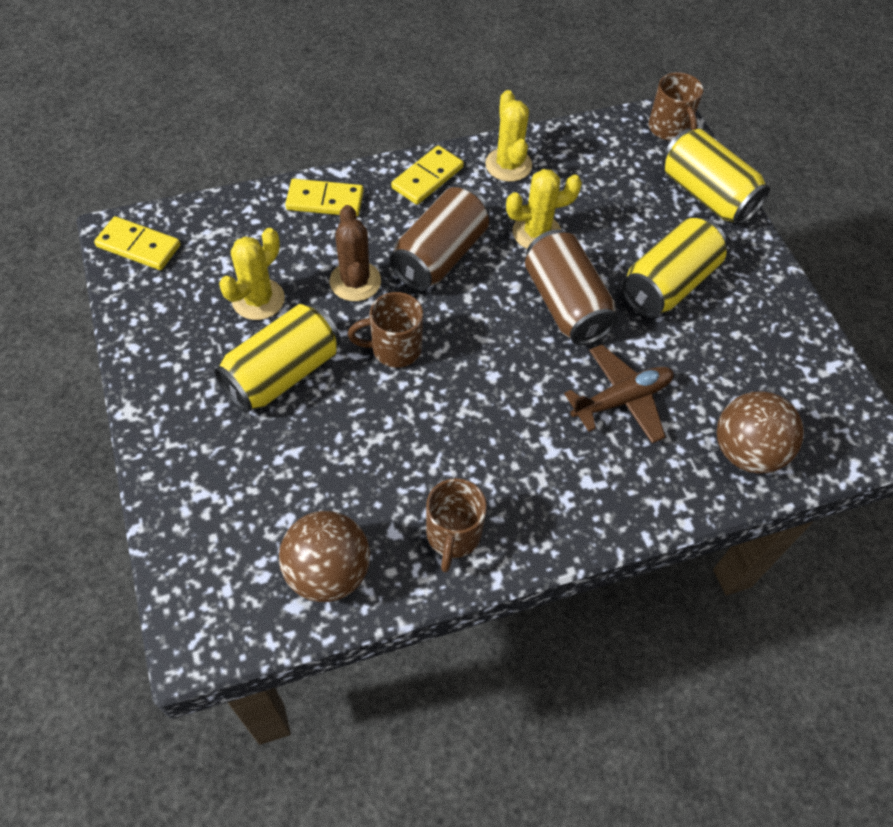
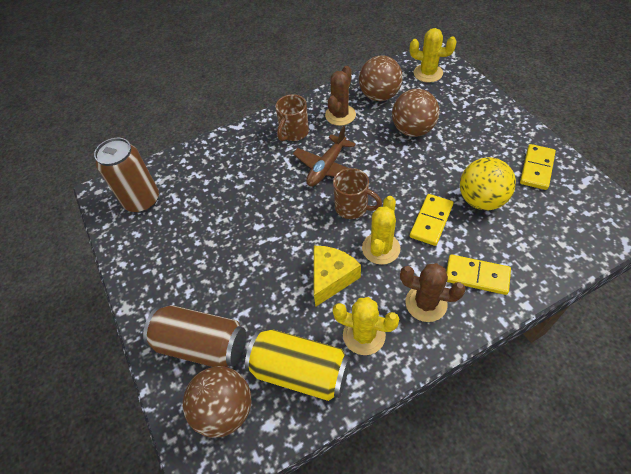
brown ball: [279,511,370,602] [717,391,804,474] = 2 -> [183,366,252,438] [359,55,403,101] [392,89,439,137] = 3
brown cactus: [330,205,381,301] = 1 -> [325,66,356,126] [400,263,466,322] = 2
brown mug: [348,292,423,368] [426,478,487,572] [649,72,703,141] = 3 -> [275,94,309,141] [333,168,382,219] = 2
yellow ball: none = 0 -> [460,157,516,210] = 1
yellow can: [214,304,341,413] [622,218,727,317] [662,128,770,225] = 3 -> [245,329,350,401] = 1
yellow cheese: none = 0 -> [314,246,361,306] = 1

